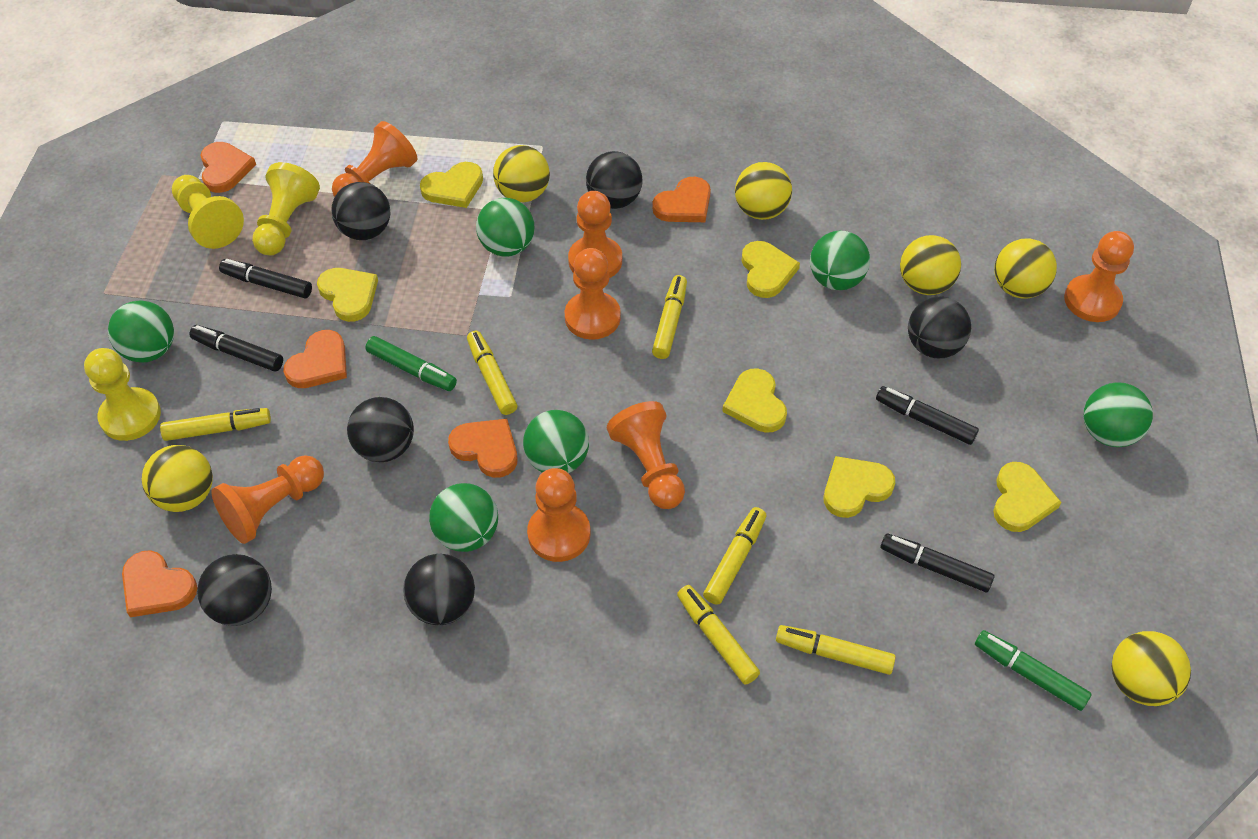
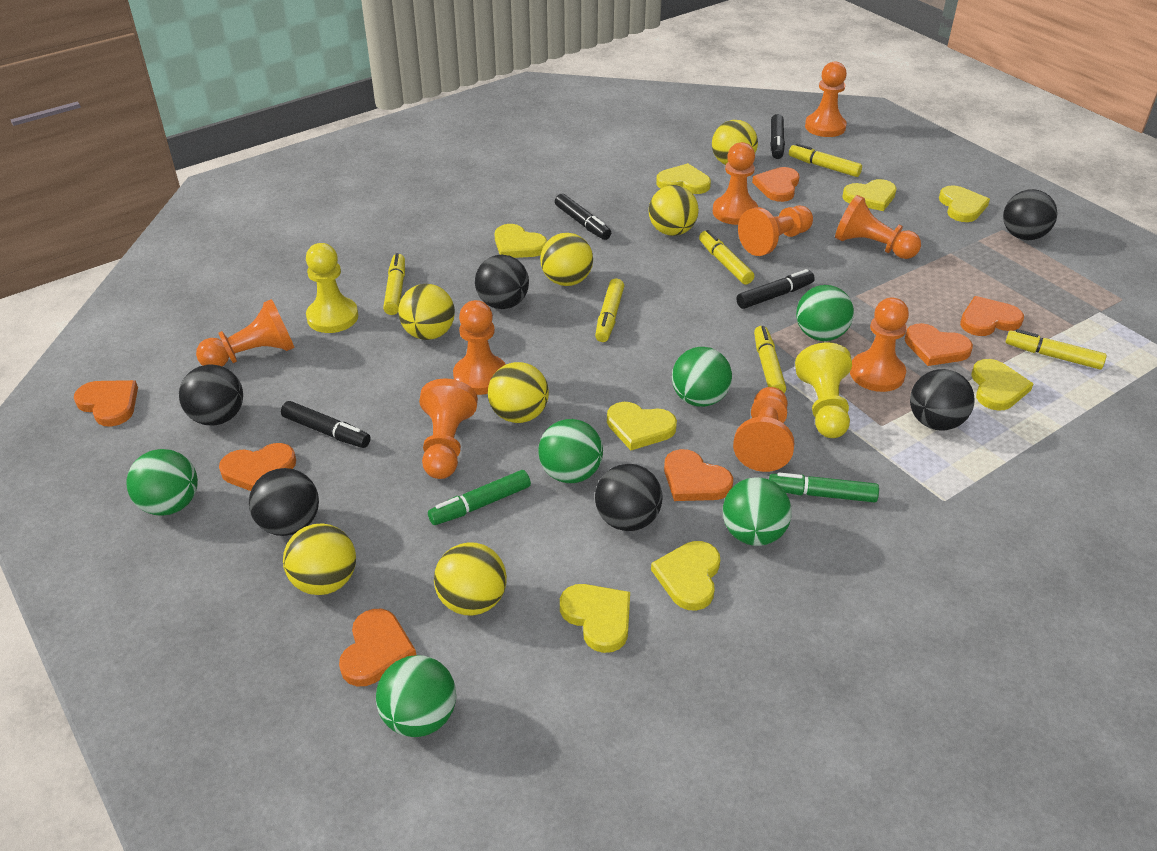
orange heart: [122,550,198,617] [200,142,256,193] [283,330,347,388] [448,419,518,478] [652,177,711,222] = 5 -> [74,380,138,427] [219,443,296,491] [339,609,416,686] [664,449,733,501] [752,167,799,202] [905,323,973,366] [960,296,1024,336] = 7
orange pawn: [212,455,324,544] [332,121,418,197] [527,468,591,562] [565,248,621,340] [568,191,622,278] [606,401,685,509] [1064,231,1134,322] = 7 -> [196,299,295,366] [419,379,478,479] [453,300,506,395] [713,142,758,225] [733,387,794,472] [738,206,813,256] [805,61,847,137] [835,195,921,259] [850,298,909,392] = 9
yellow ball: [142,445,213,512] [493,145,550,202] [735,162,792,220] [900,235,961,295] [994,239,1057,299] [1111,631,1191,706] = 6 -> [283,523,356,595] [398,284,455,340] [434,542,507,616] [488,362,549,423] [540,233,593,286] [649,185,699,236] [712,120,758,165] = 7
yellow heart: [317,268,378,322] [420,162,483,208] [722,368,787,433] [742,241,800,298] [824,456,895,518] [993,462,1062,532] = 6 -> [495,224,547,258] [560,584,630,653] [607,402,677,450] [651,541,720,611] [656,163,711,194] [842,179,897,211] [939,185,990,222] [971,359,1034,411] = 8
yellow pawn: [84,348,161,441] [172,175,244,249] [252,162,320,255] = 3 -> [306,243,358,333] [795,342,852,438] = 2

